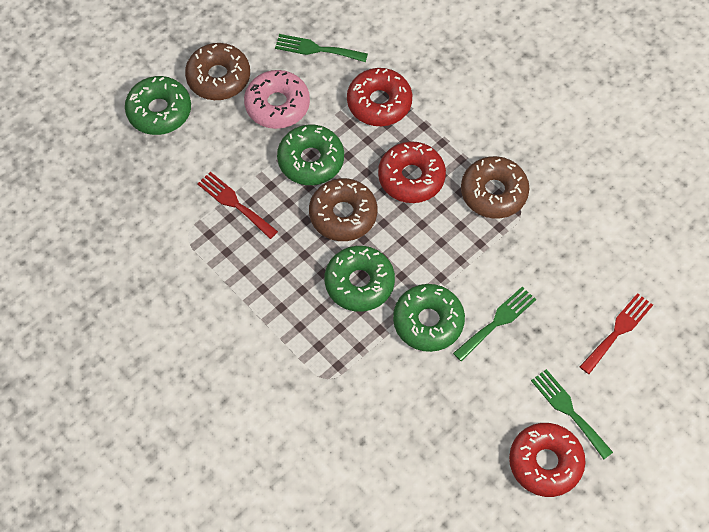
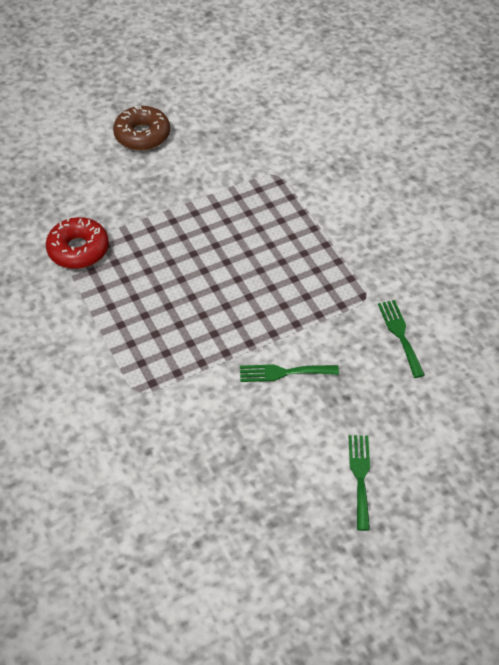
brown donut: [185,43,250,100] [309,178,377,241] [461,156,529,219] = 3 -> [113,106,170,150] = 1
green donut: [125,76,191,135] [277,125,344,185] [324,246,395,312] [393,284,465,352] = 4 -> none = 0
pink donut: [244,70,310,129] = 1 -> none = 0
red donut: [347,68,412,126] [378,141,446,203] [509,423,586,497] = 3 -> [46,217,109,269] = 1
red fork: [197,172,278,239] [580,293,653,374] = 2 -> none = 0

